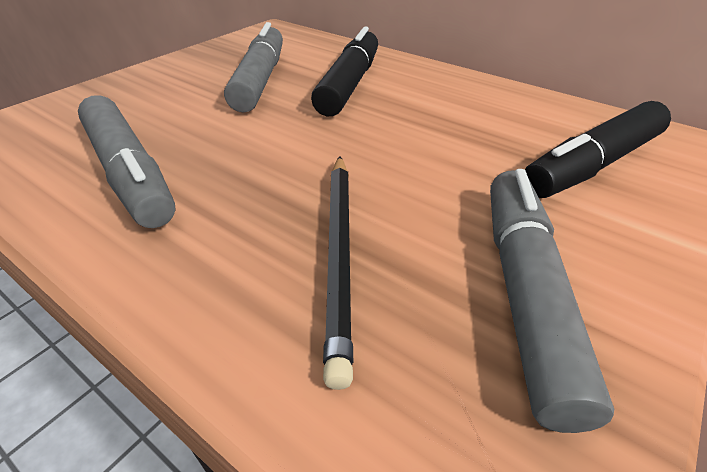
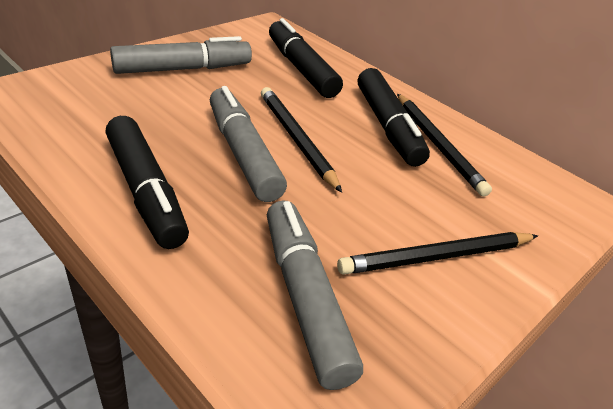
black marker: [311,26,378,116] [525,101,671,198] = 2 -> [105,116,189,249] [269,18,343,98] [358,68,430,167] = 3
black pencil: [323,156,353,390] = 1 -> [261,87,342,193] [337,232,538,275] [397,94,492,197] = 3

